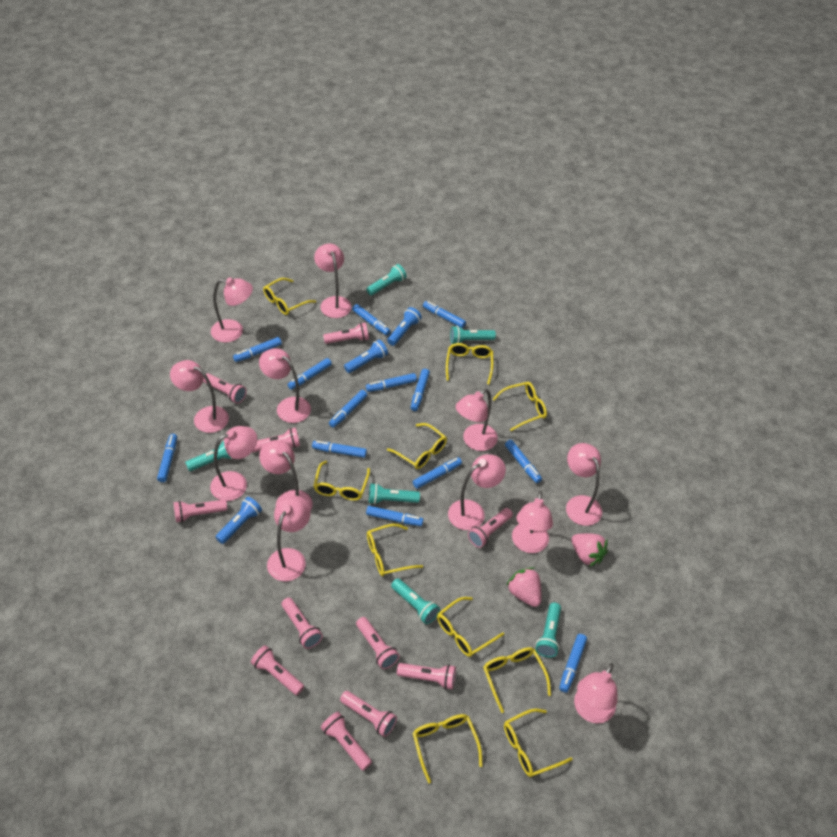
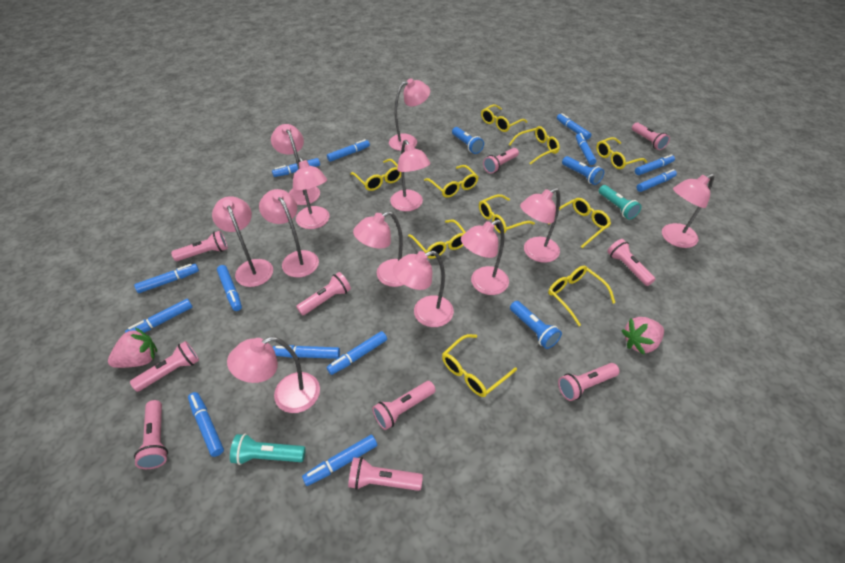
pink flashlight: [173,499,227,523] [203,373,247,404] [251,645,304,695] [252,428,300,452] [281,598,323,649] [321,712,372,771] [323,322,369,344] [340,691,397,737] [356,617,399,669] [397,663,456,690] [468,508,513,548] = 11 -> [130,341,199,392] [134,400,168,469] [171,231,228,261] [296,272,351,316] [348,457,423,491] [372,381,436,430] [483,148,519,174] [558,363,620,401] [607,239,655,286] [632,123,670,150] = 10
turquoise flashlight: [185,440,233,471] [366,264,407,295] [369,483,420,505] [391,578,440,624] [450,326,496,344] [536,603,561,658] = 6 -> [230,434,306,465] [599,185,642,220] = 2

